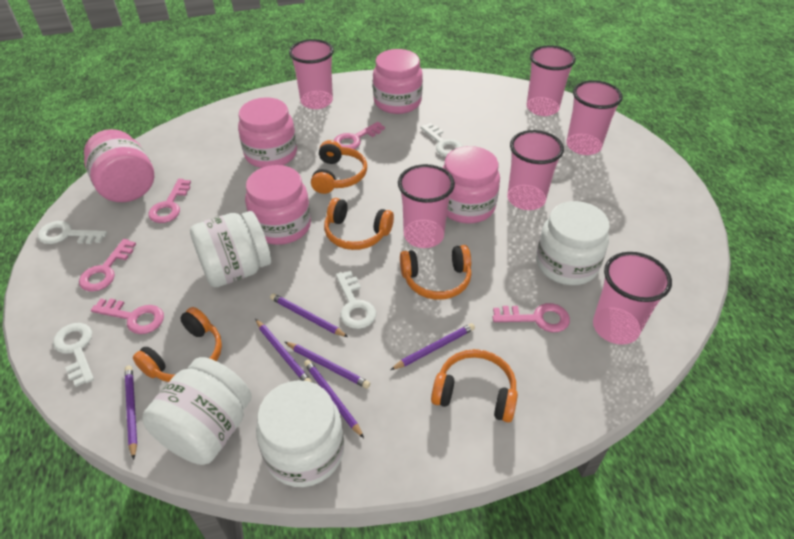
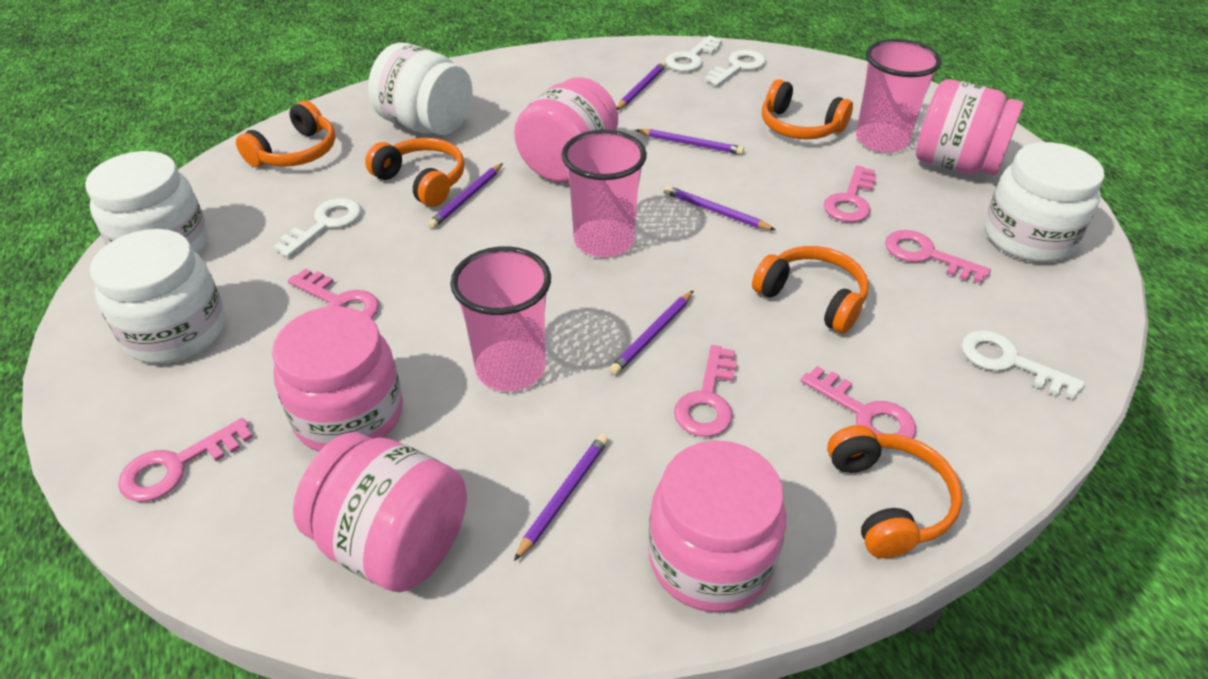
pink cup: [289,39,334,109] [398,164,455,248] [507,130,564,210] [527,45,576,116] [567,80,623,155] [593,252,672,345] = 6 -> [450,246,551,391] [561,130,647,257] [856,39,941,153] = 3
pink key: [79,239,136,292] [91,298,164,334] [148,179,191,223] [334,122,385,149] [492,303,570,332] = 5 -> [118,418,253,502] [288,268,379,319] [674,345,737,437] [801,366,916,439] [824,165,876,222] [885,230,991,284] = 6

